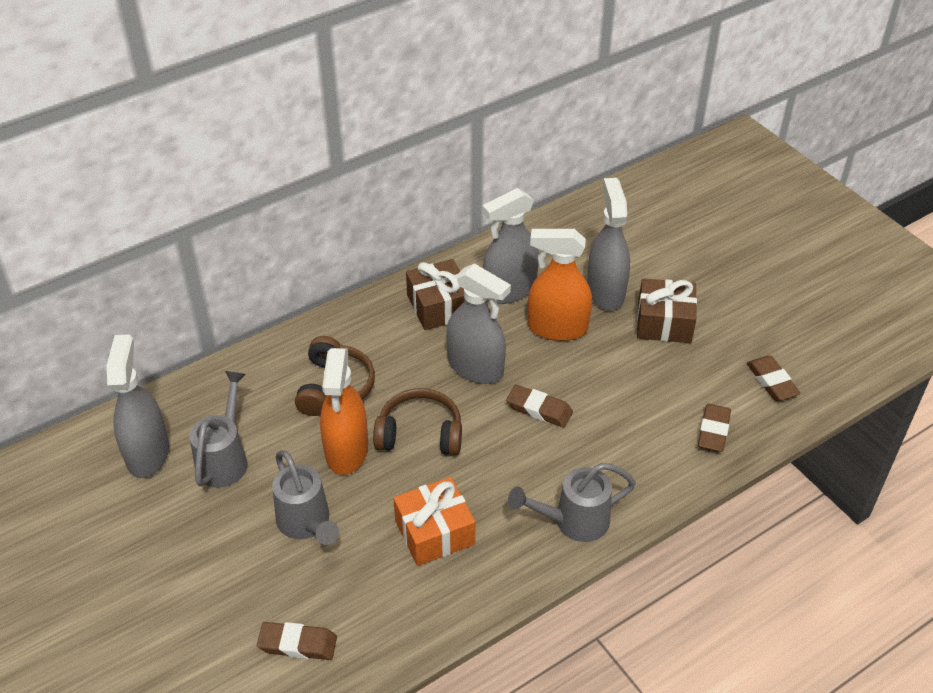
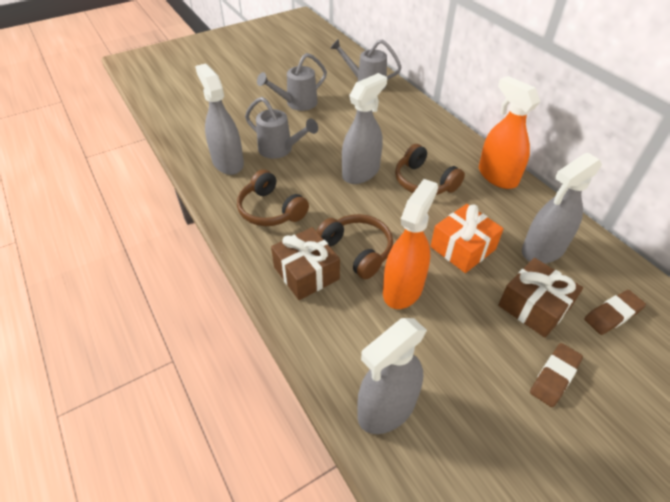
brown eraser: [257,622,337,660] [506,385,573,427] [698,404,731,452] [747,356,801,401] = 4 -> [530,343,583,407] [584,290,646,335] = 2
brown headphones: [295,336,375,416] [373,388,462,455] = 2 -> [237,169,309,226] [317,214,393,279] [395,144,465,195] = 3

